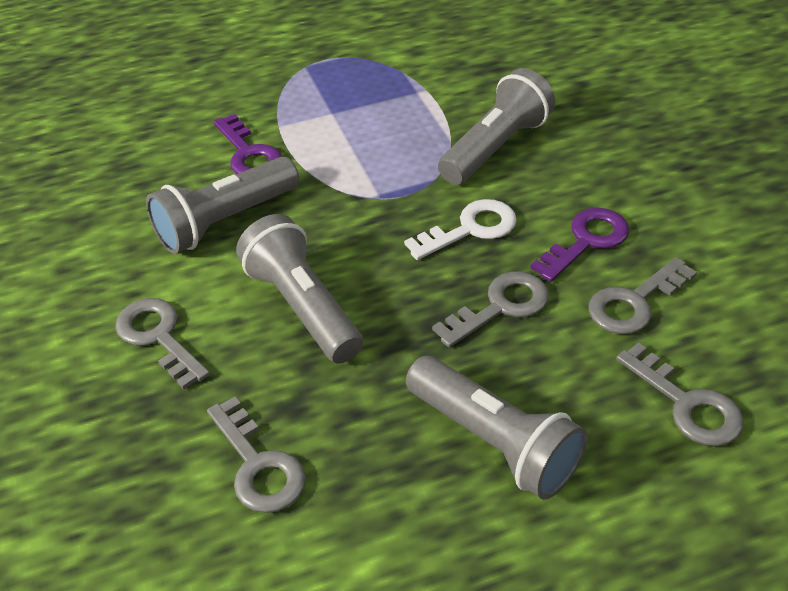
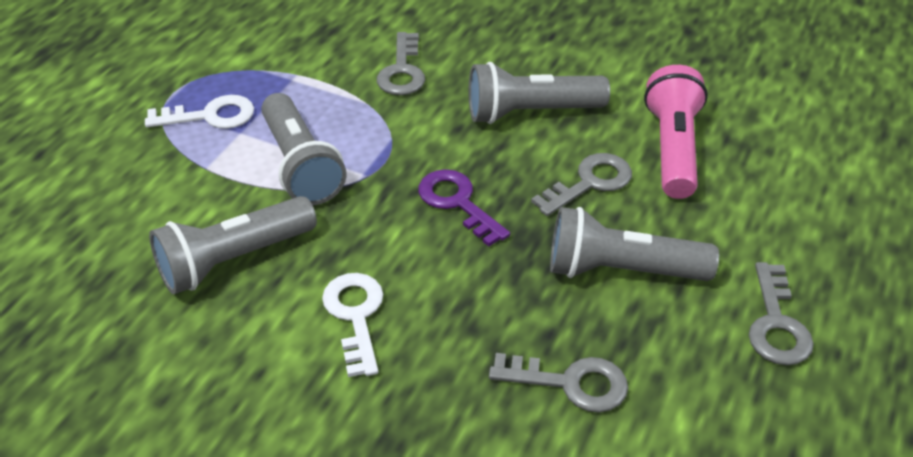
grey key: [115,298,210,389] [207,397,306,513] [432,271,549,348] [589,257,697,334] [616,342,744,446] = 5 -> [377,32,425,95] [489,353,628,413] [531,153,632,216] [749,262,814,365] = 4
pink flashlight: none = 0 -> [644,65,708,199] = 1
purple key: [213,114,282,174] [531,208,629,282] = 2 -> [418,169,510,246] = 1
white key: [404,199,517,260] = 1 -> [145,95,254,129] [322,273,383,377] = 2

